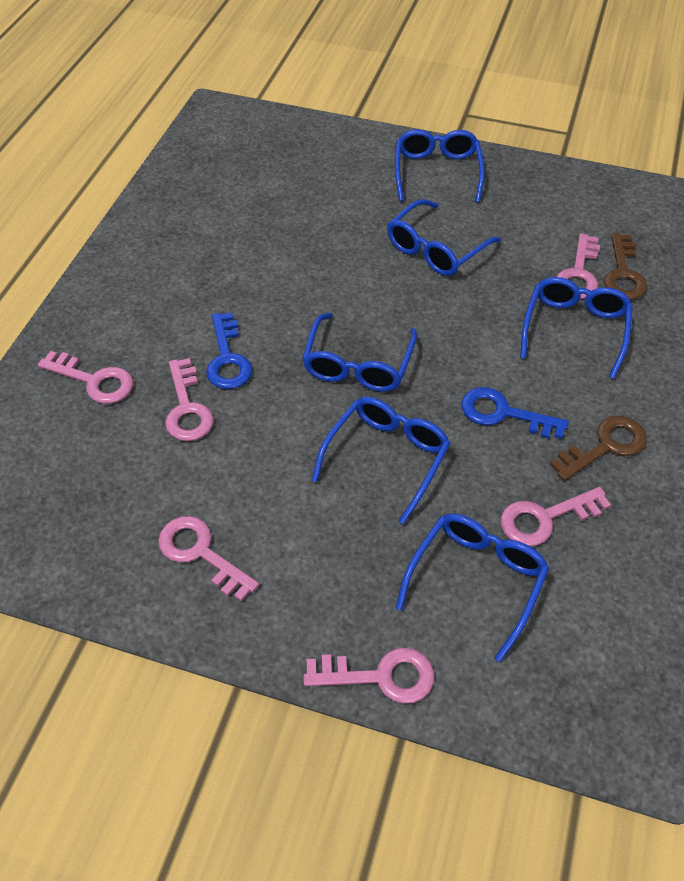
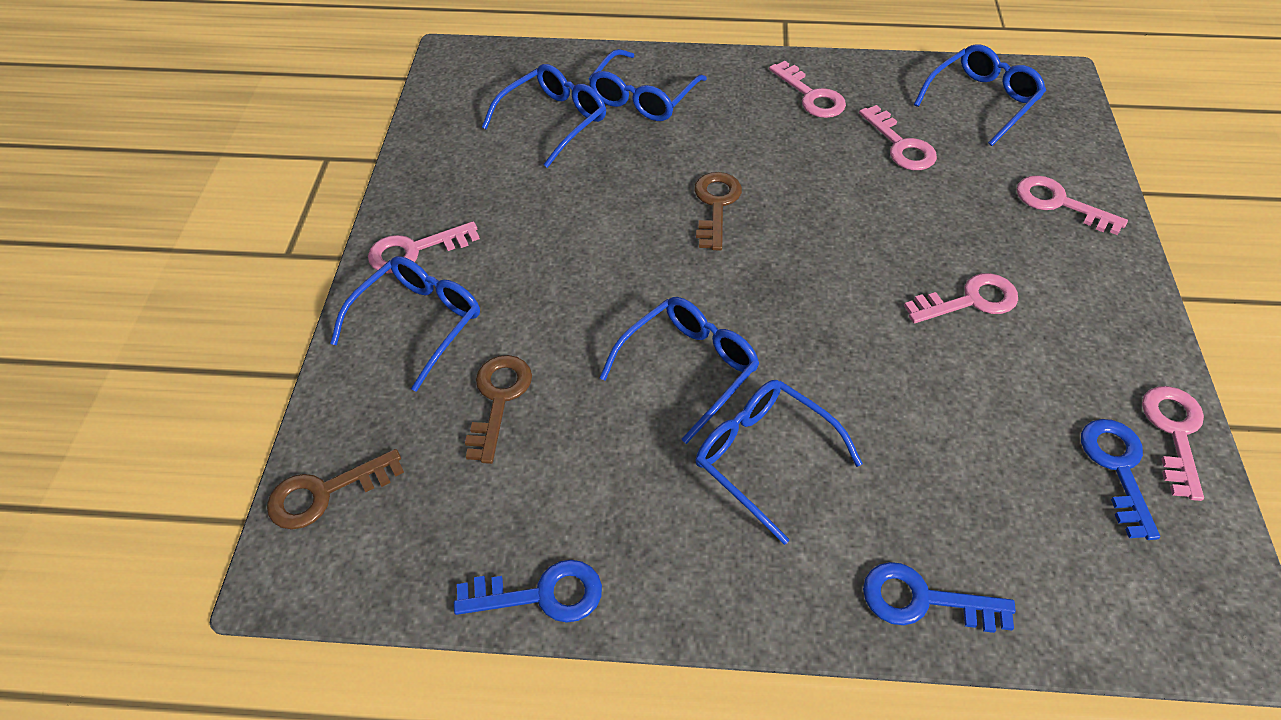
blue key: [206,312,253,389] [461,387,569,439] = 2 -> [454,560,602,622] [863,562,1016,633] [1081,419,1160,540] = 3
brown key: [550,416,647,481] [604,233,647,300] = 2 -> [267,449,404,529] [465,355,532,464] [694,172,742,251] = 3

